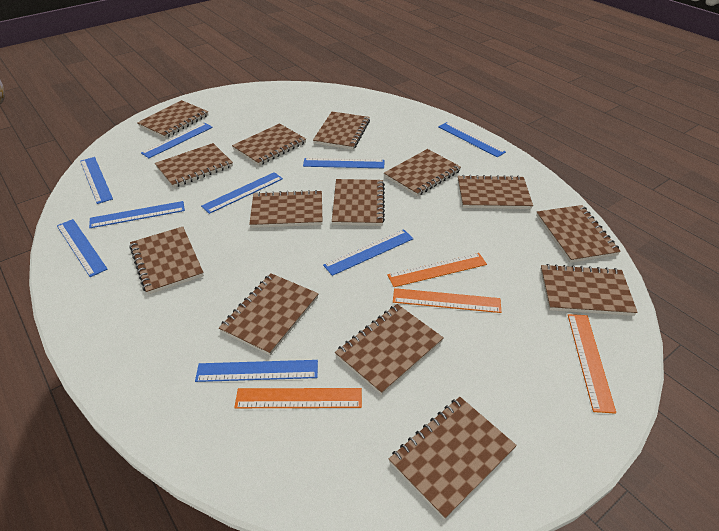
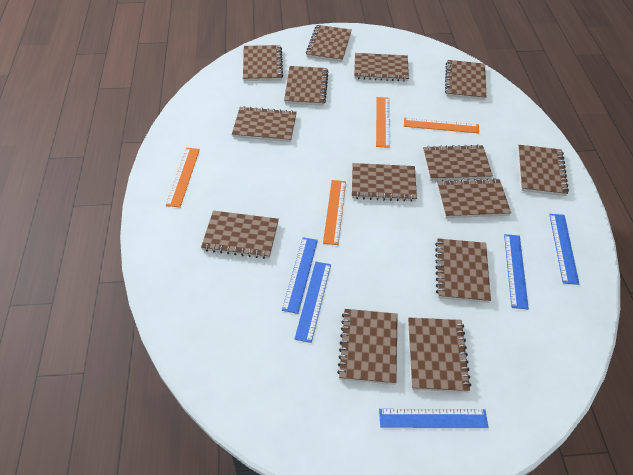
blue ruler: [57,219,108,277] [80,157,113,204] [89,201,185,228] [141,123,213,158] [195,360,318,382] [201,172,283,214] [303,158,384,168] [323,229,414,276] [438,122,506,157] = 9 -> [282,237,318,314] [295,262,331,343] [379,409,488,428] [504,234,529,309] [549,214,579,285] = 5

